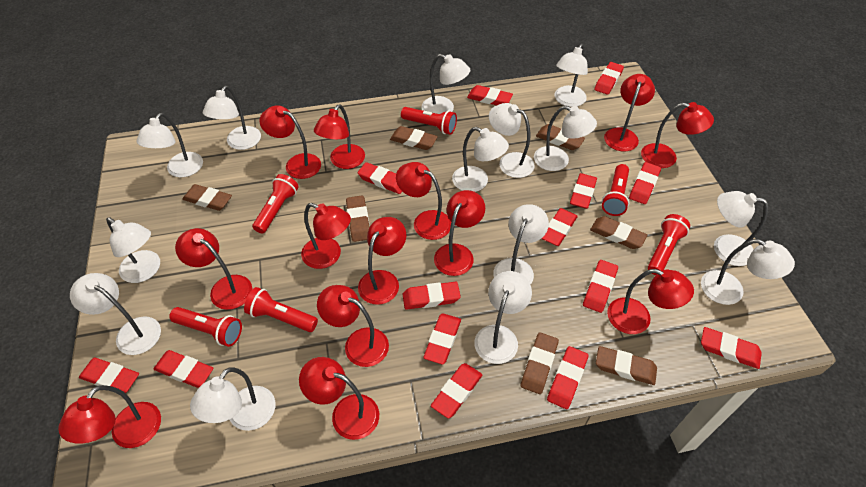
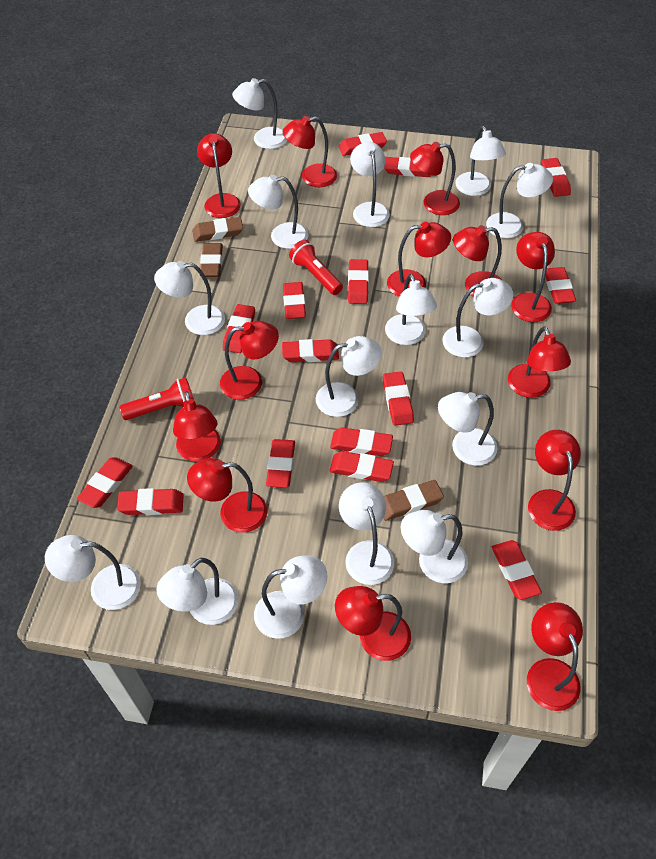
brown eraser: [182,184,232,211] [346,196,370,242] [390,126,438,150] [520,332,559,394] [536,124,585,150] [590,216,647,249] [596,346,657,385] = 7 -> [192,217,243,242] [200,243,223,277] [383,480,444,521] = 3
red eraser: [79,358,139,393] [154,350,213,388] [358,162,402,194] [402,282,461,310] [423,313,461,365] [431,363,482,418] [467,85,513,105] [541,208,578,246] [547,346,589,409] [570,173,597,209] [583,260,618,313] [594,62,624,95] [629,162,661,204] [701,327,762,369] = 14 -> [77,457,133,508] [117,488,184,515] [223,304,255,353] [266,439,295,488] [282,339,339,362] [283,282,306,319] [329,451,394,482] [330,427,393,456] [339,132,387,156] [348,259,369,304] [383,372,414,426] [384,157,431,177] [492,540,542,600] [541,158,571,197] [546,267,576,304] = 15
red flashlight: [169,307,242,347] [244,287,318,332] [253,174,299,234] [401,107,457,135] [602,164,629,216] [648,214,690,275] = 6 -> [119,377,194,420] [289,240,343,295] = 2
white lamp: [70,273,161,355] [106,217,160,283] [136,113,203,177] [190,367,275,431] [203,86,261,150] [421,54,470,114] [452,127,509,192] [474,271,532,364] [489,103,535,178] [493,204,549,285] [534,106,597,171] [555,44,588,107] [701,239,795,305] [714,191,769,266] = 14 -> [45,535,141,610] [154,261,225,335] [156,558,238,625] [232,78,287,149] [248,175,308,249] [254,555,327,639] [316,336,381,417] [339,482,394,585] [350,142,390,227] [385,274,437,345] [401,510,468,583] [438,392,497,466] [442,278,513,357] [455,126,506,196] [486,163,553,238] = 15

